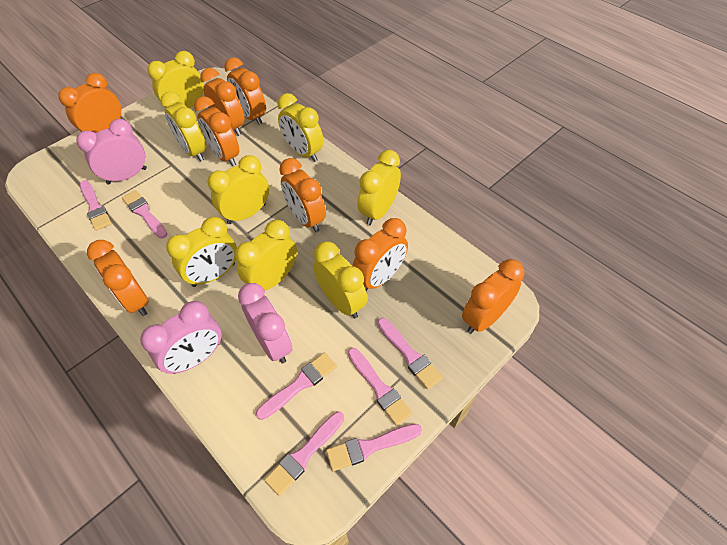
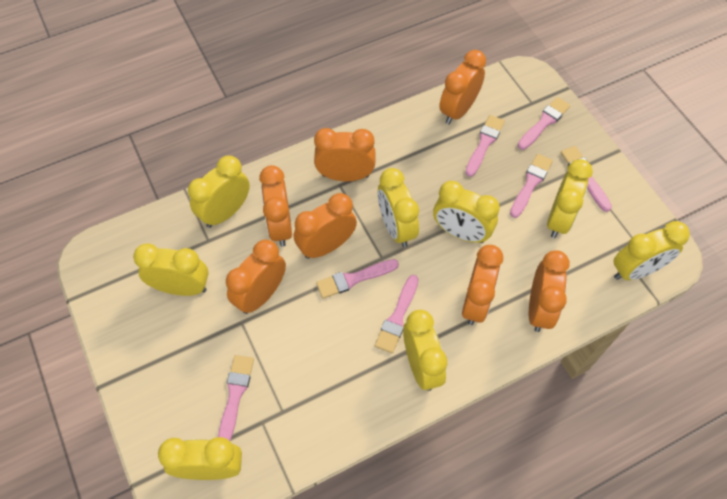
orange clock: [58,73,121,133] [87,240,149,316] [194,96,239,166] [200,68,245,136] [224,57,266,125] [279,158,326,232] [352,218,408,291] [462,259,525,334] = 8 -> [226,240,286,314] [259,165,292,247] [294,193,357,259] [314,128,376,181] [439,50,486,124] [462,245,503,325] [529,250,570,332] = 7
pink clock: [76,119,147,184] [140,301,222,374] [238,283,292,363] = 3 -> none = 0

